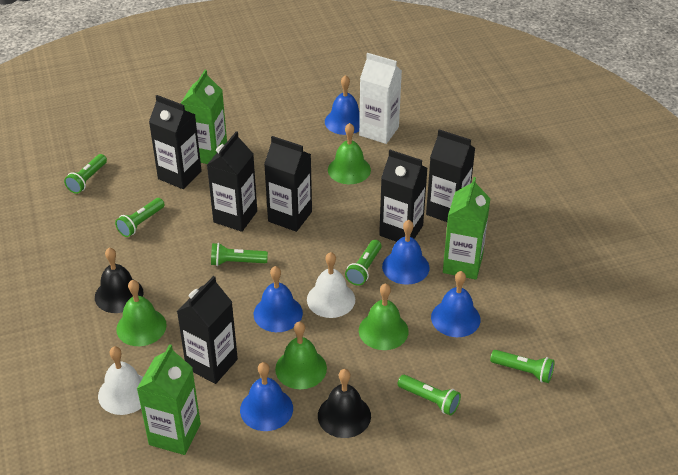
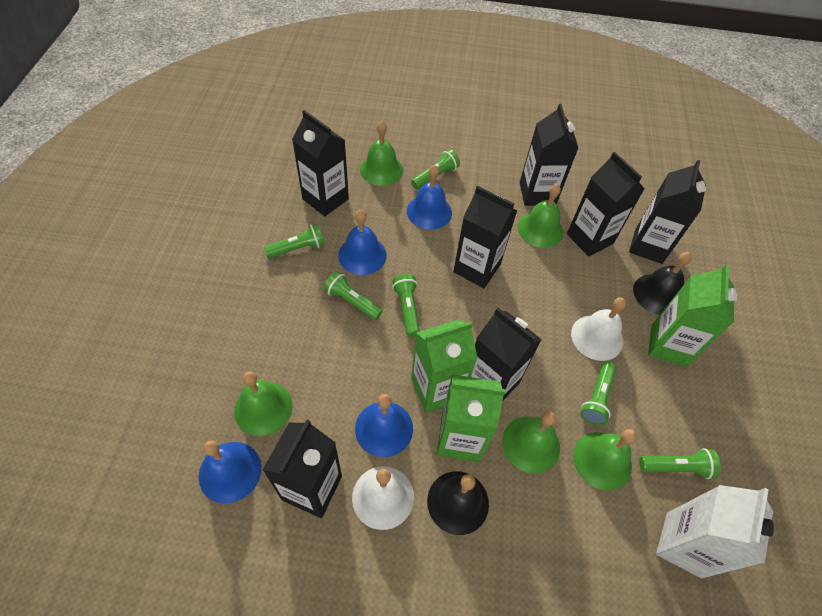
black carton: [149,95,202,189] [177,276,238,384] [207,131,257,232] [264,136,312,232] [379,150,428,242] [426,129,475,222] = 6 -> [263,419,342,518] [292,110,349,216] [453,186,517,288] [471,308,542,400] [520,104,578,206] [567,152,645,257] [629,160,706,264] = 7
blue bell: [240,362,293,431] [254,266,303,332] [325,75,360,135] [382,220,429,285] [431,271,481,337] = 5 -> [199,440,262,504] [338,210,387,275] [355,394,413,457] [407,165,452,230] = 4
green bell: [116,280,167,346] [275,322,327,389] [328,123,371,184] [359,283,408,350] = 4 -> [234,371,293,436] [360,121,403,186] [502,411,560,474] [518,184,563,248] [573,429,637,491] = 5

